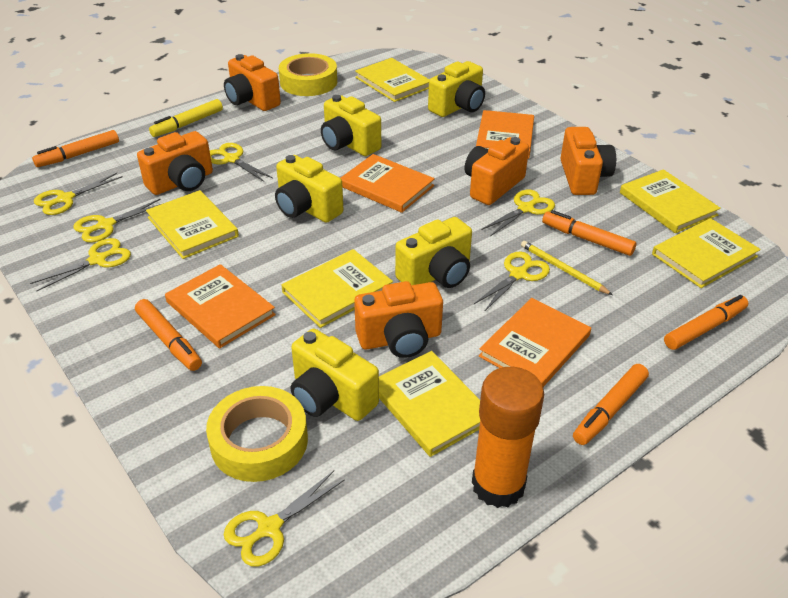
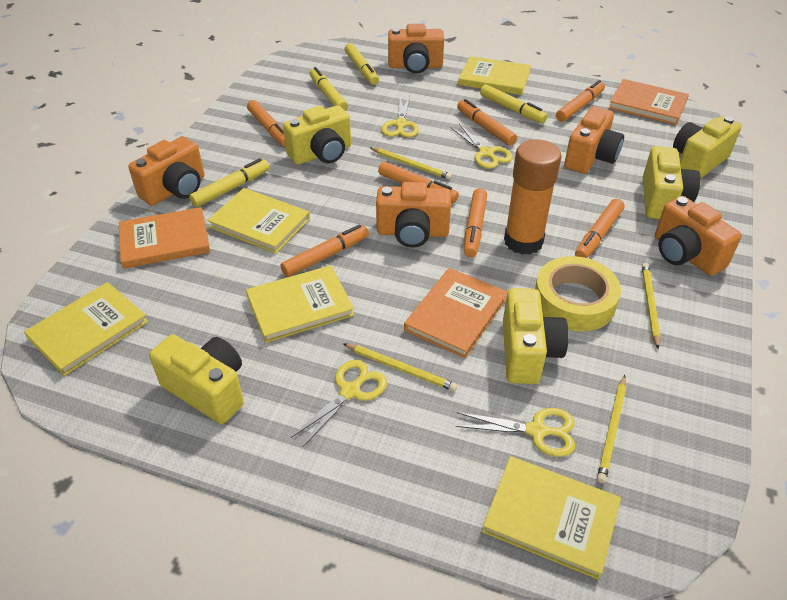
orange book: [165,264,276,348] [341,154,435,213] [476,110,534,159] [479,298,591,387] = 4 -> [119,207,210,269] [404,268,508,358] [609,79,689,125] = 3
orange marker: [32,130,119,167] [135,299,202,371] [542,210,636,256] [573,364,649,445] [664,295,748,350] = 5 -> [247,100,286,147] [280,224,369,277] [378,162,459,203] [457,99,517,146] [464,188,487,257] [556,80,605,122] [575,199,624,258] = 7
yellow book: [146,190,239,259] [282,249,393,328] [355,58,430,102] [379,351,480,457] [620,169,721,233] [652,218,761,288] = 6 -> [24,282,148,376] [208,188,310,254] [246,265,354,343] [458,56,531,95] [482,456,621,580] = 5
yellow marker: [149,99,223,137] = 1 -> [189,158,270,207] [309,67,348,111] [345,43,379,85] [480,84,548,124] = 4
yellow pencil: [521,241,613,295] = 1 -> [343,343,457,391] [369,147,452,180] [597,375,626,483] [642,263,661,349] = 4
yellow scissors: [30,238,131,291] [34,173,123,215] [73,198,161,243] [210,143,273,182] [224,471,345,567] [474,252,550,311] [481,190,555,236] = 7 -> [291,360,387,447] [381,96,419,138] [450,124,513,169] [455,408,575,457] = 4
yellow tape: [206,386,308,482] [279,53,337,96] = 2 -> [535,256,621,332] = 1

